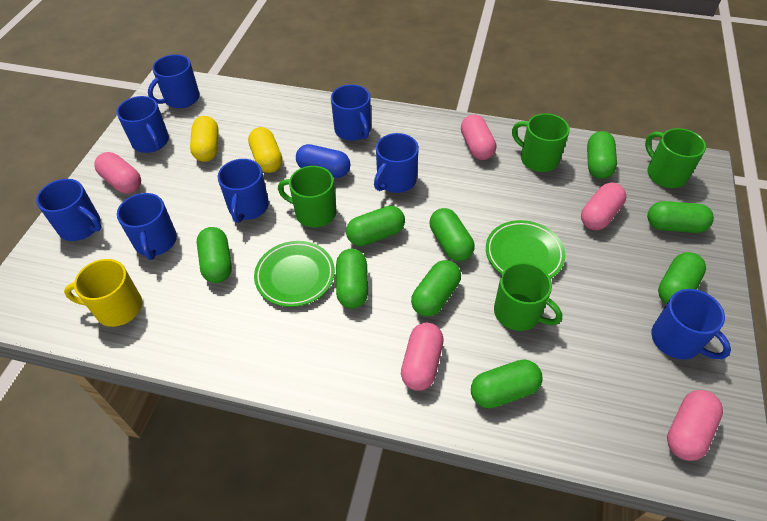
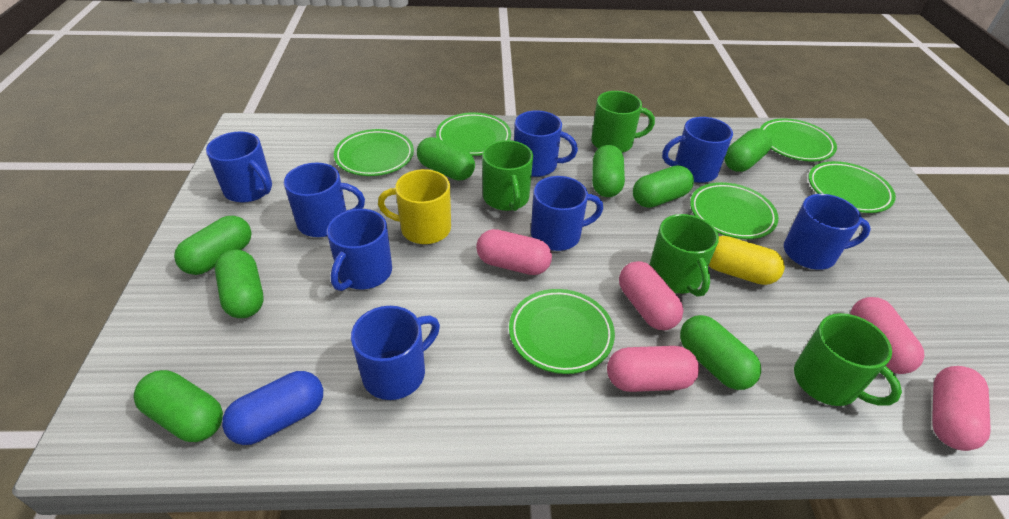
green capsule: [197,227,232,283] [336,249,368,309] [346,206,405,246] [411,260,461,317] [430,208,475,261] [471,359,543,408] [587,131,617,179] [647,201,714,233] [658,252,706,304] = 9 -> [134,370,223,442] [174,216,252,275] [215,249,264,318] [417,137,475,181] [592,145,625,197] [633,165,694,208] [680,315,761,390] [724,129,772,172] = 8
green plate: [254,241,335,307] [486,220,565,279] = 2 -> [334,129,414,176] [436,112,511,156] [509,289,615,374] [690,182,779,239] [760,118,837,162] [809,161,896,213] = 6
yellow capsule: [190,116,219,162] [248,127,282,173] = 2 -> [709,236,785,285] = 1

